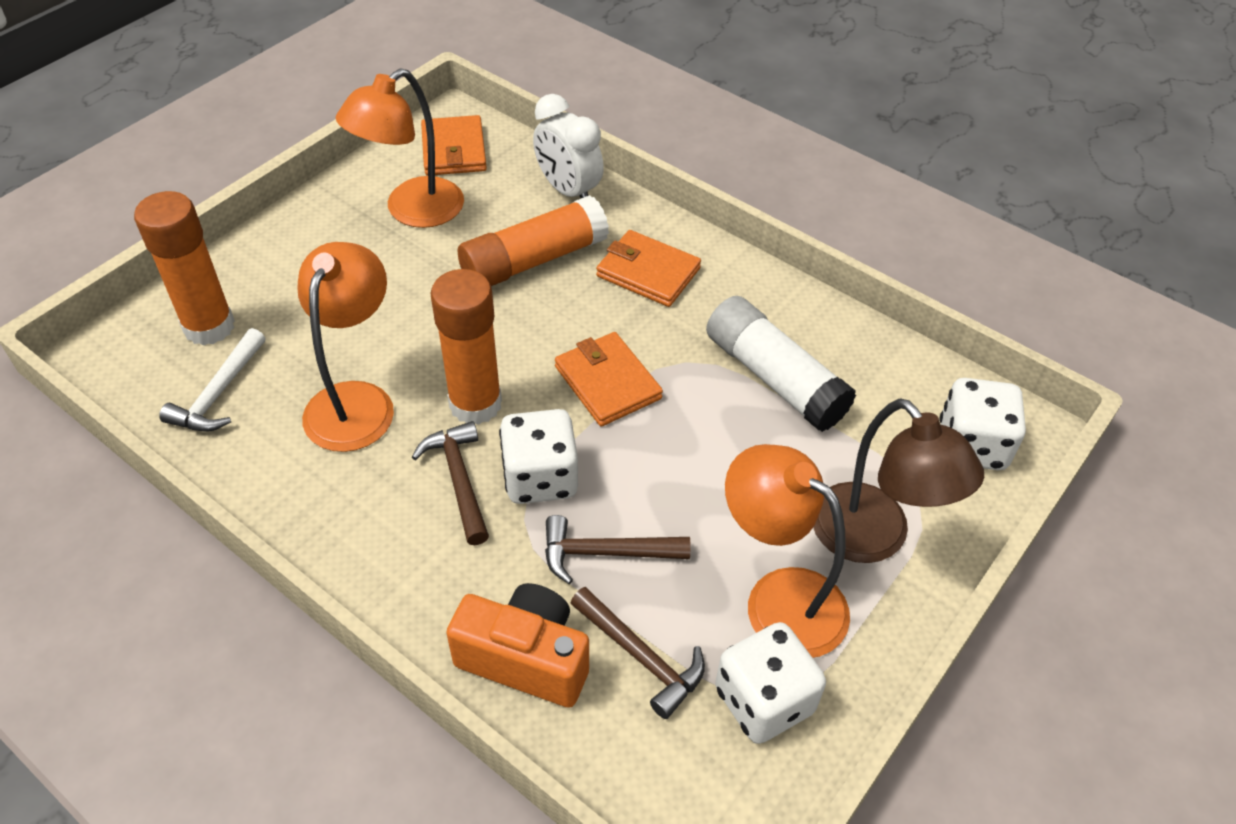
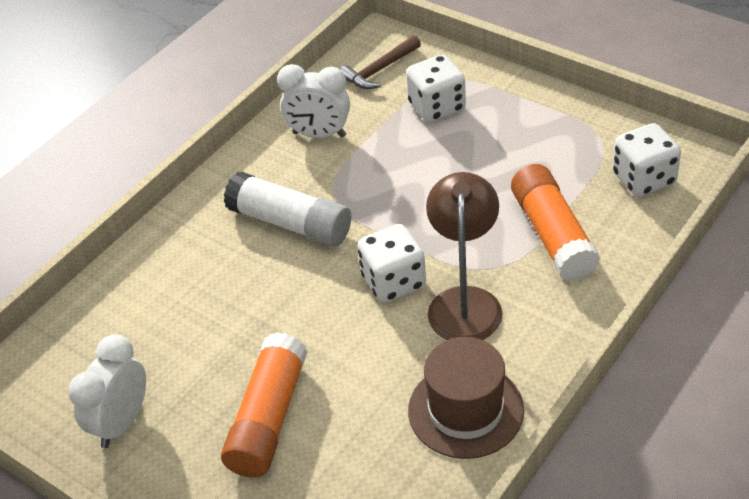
brown hammer: [412,421,489,545] [545,515,691,584] [570,587,705,719] = 3 -> [340,35,421,89] = 1
brown hat: none = 0 -> [408,337,524,459] = 1
orange camera: [446,583,589,708] = 1 -> none = 0
orange glue stick: [134,191,235,346] [430,269,502,425] [458,195,609,286] = 3 -> [221,332,307,478] [511,164,600,281] = 2
orange lamp: [297,242,394,452] [336,68,464,228] [725,444,850,658] = 3 -> none = 0
orange wallet: [421,115,487,176] [555,332,663,426] [596,230,701,307] = 3 -> none = 0
white clock: [533,94,604,198] = 1 -> [68,334,146,448] [277,64,350,138] = 2
white hammer: [159,328,265,432] = 1 -> none = 0

